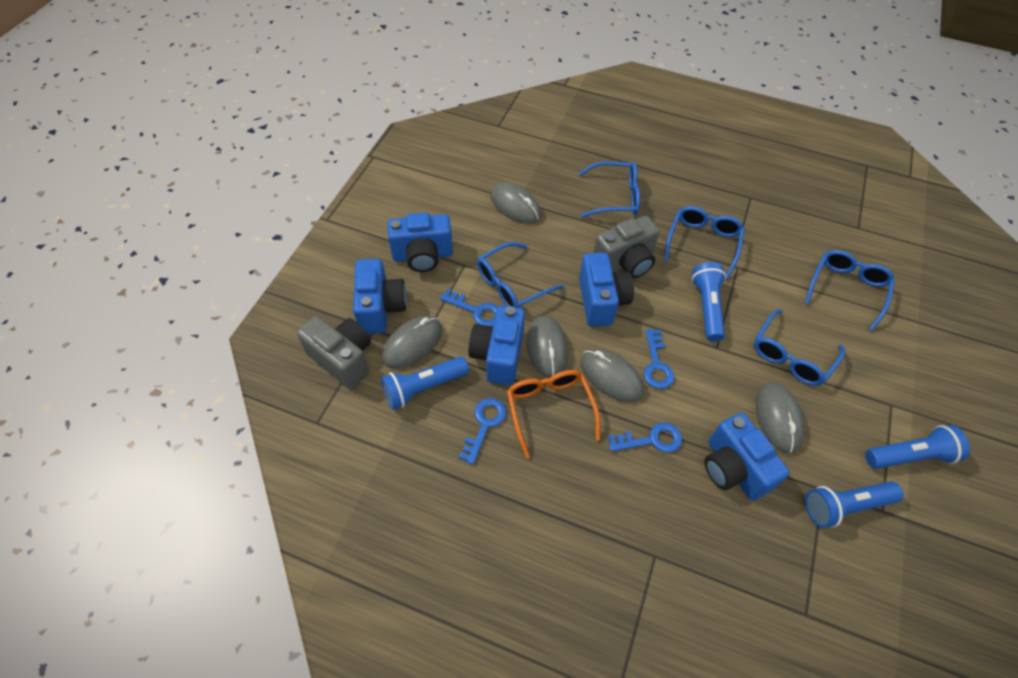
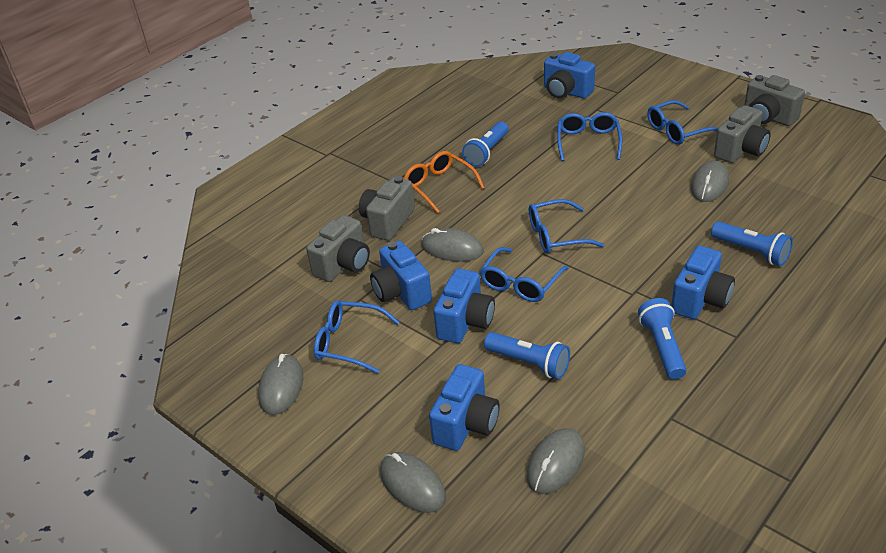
blue key: [440,289,498,326] [459,398,506,465] [608,422,682,453] [644,329,674,389] = 4 -> none = 0
grey camera: [297,316,371,389] [593,216,660,278] = 2 -> [306,215,370,282] [359,176,415,241] [714,105,771,163] [744,75,805,126] = 4

